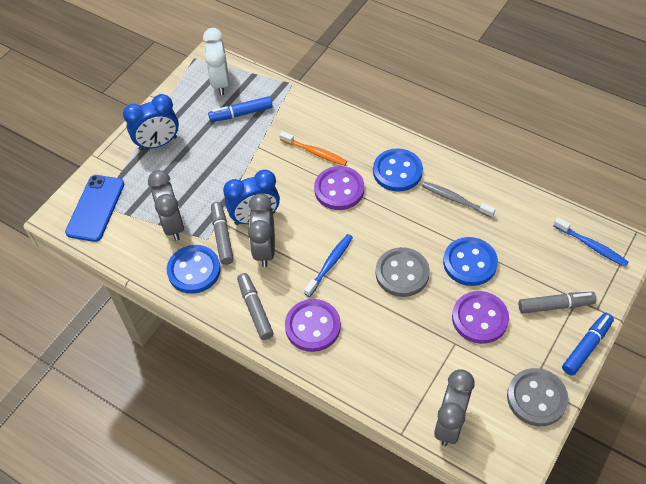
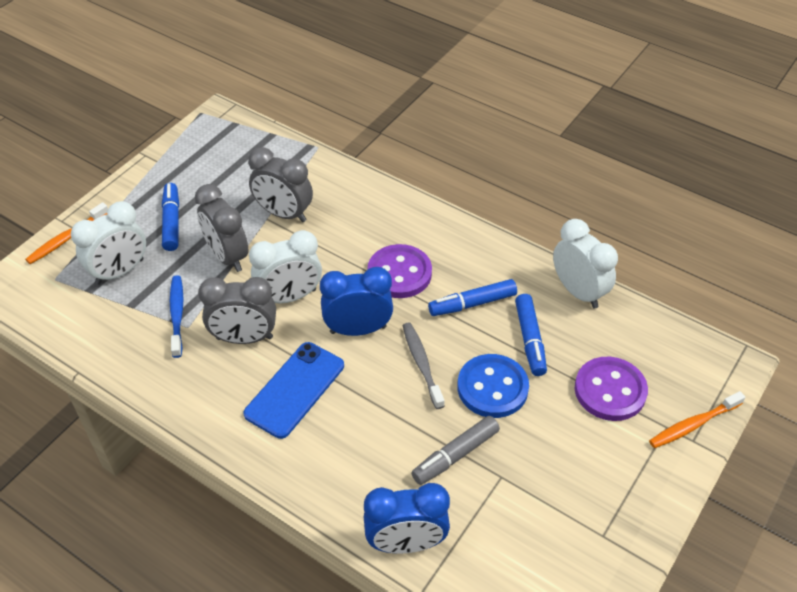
blue button: [167,245,221,294] [373,148,423,192] [443,237,498,286] = 3 -> [457,354,529,418] = 1
blue marker: [208,96,273,122] [562,313,614,376] = 2 -> [162,183,179,251] [428,279,517,316] [515,294,547,376] = 3
blue toothbrush: [304,234,353,297] [553,217,629,267] = 2 -> [170,275,183,358] = 1
grey button: [376,247,430,297] [507,368,568,426] = 2 -> none = 0
grey marker: [211,202,234,265] [237,273,274,340] [519,292,596,314] = 3 -> [412,416,500,485] = 1
orange toothbrush: [279,131,347,166] = 1 -> [25,202,108,264] [649,391,745,448] = 2
purple button: [285,299,341,352] [314,166,364,210] [452,291,509,344] = 3 -> [367,244,432,298] [575,357,648,421] = 2
white clock: [203,28,229,95] = 1 -> [71,201,146,285] [249,230,322,303] [553,219,618,308] = 3

